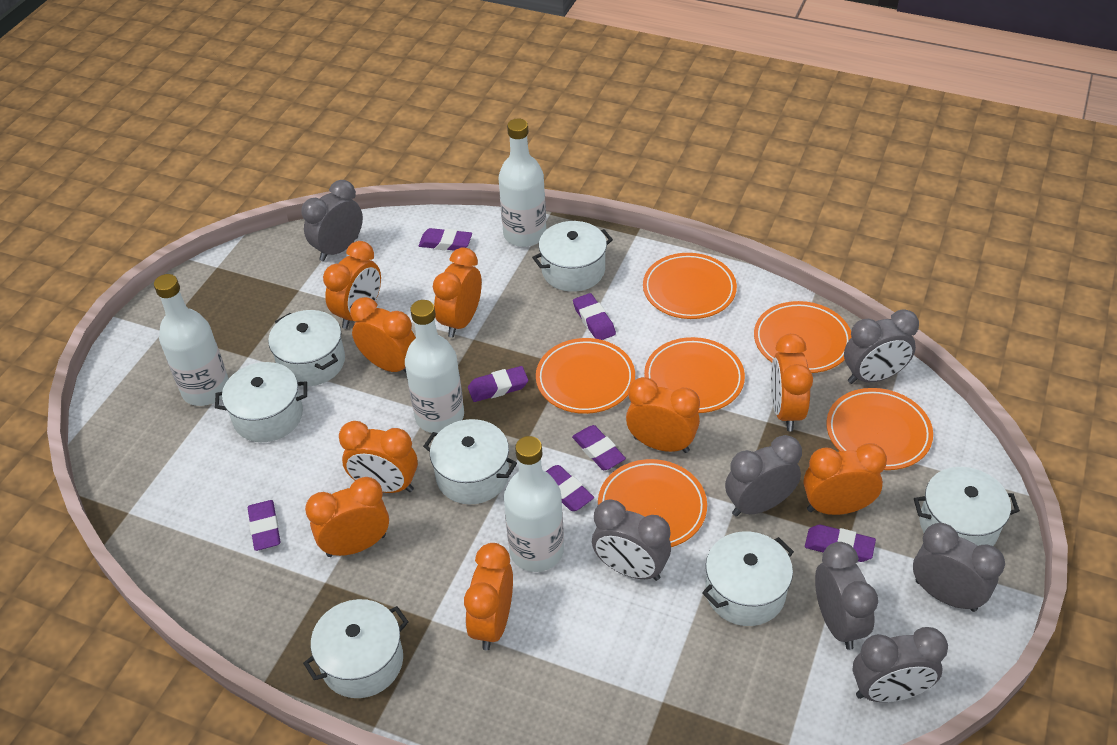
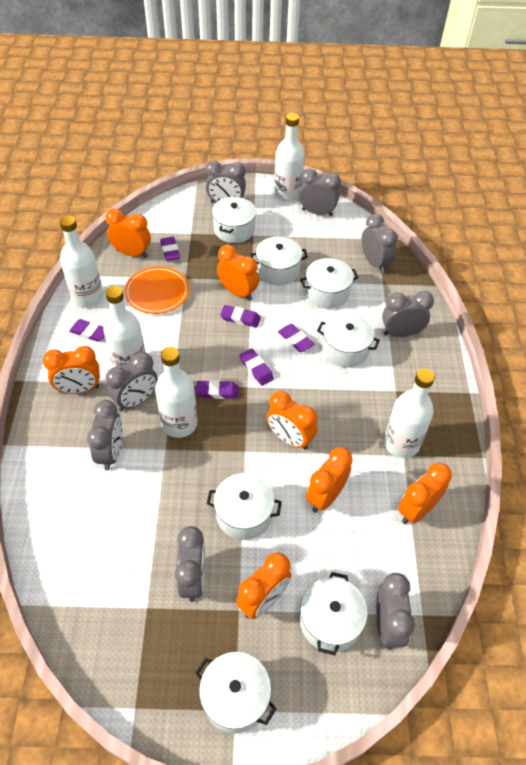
grey clock: [301,180,363,262] [592,499,671,581] [725,435,802,517] [815,542,878,650] [844,309,919,384] [852,627,948,702] [913,523,1005,612] = 7 -> [87,400,123,471] [106,352,158,411] [175,526,205,602] [205,160,246,203] [299,168,341,216] [362,214,398,273] [377,573,415,650] [382,291,434,337] = 8
orange clock: [305,477,389,557] [323,241,381,329] [339,421,418,493] [350,297,416,373] [433,247,482,338] [464,543,513,651] [626,377,700,453] [771,334,813,431] [803,443,887,515] = 9 -> [43,346,100,394] [106,208,151,258] [217,245,259,301] [236,552,291,619] [267,391,318,450] [306,447,353,513] [398,462,452,524] = 7
orange plate: [536,338,635,414] [598,459,707,547] [643,253,737,319] [644,337,745,413] [754,301,851,373] [826,388,933,470] = 6 -> [124,266,189,314] = 1
purple eraser: [248,500,280,551] [419,228,472,251] [468,366,528,402] [546,465,594,511] [572,425,626,470] [573,293,616,340] [805,525,876,562] = 7 -> [69,319,105,342] [160,237,180,261] [196,380,239,399] [220,305,261,328] [240,348,274,386] [278,324,314,352] = 6
white bottle: [154,274,229,406] [405,300,464,433] [499,118,546,247] [504,436,564,572] = 4 -> [60,216,103,307] [103,286,146,368] [155,347,198,438] [274,113,305,202] [384,368,435,458] = 5

